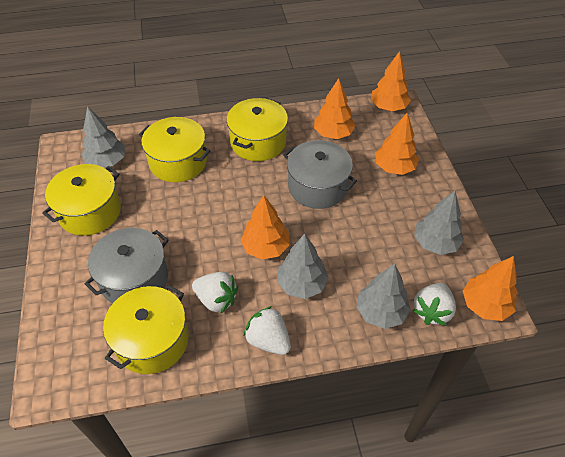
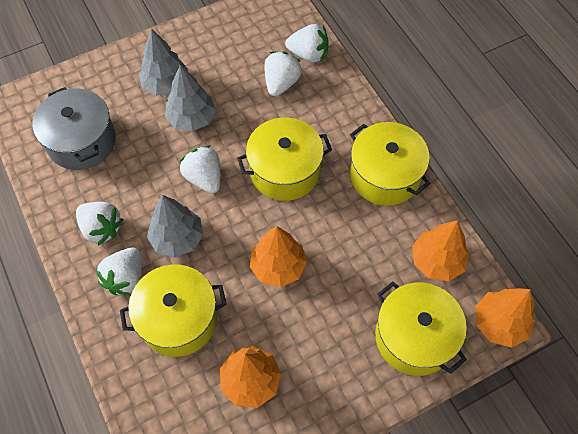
grey pot: [84,228,169,304] [283,140,357,209] = 2 -> [32,87,116,170] = 1
grey tree: [81,106,126,168] [277,234,329,299] [356,264,411,329] [414,191,464,255] = 4 -> [138,28,188,96] [147,195,203,258] [165,65,216,131] = 3
orange tree: [241,195,290,260] [314,78,356,139] [371,51,411,111] [375,113,419,175] [463,256,518,321] = 5 -> [220,346,281,408] [250,226,307,287] [412,220,469,281] [476,288,535,348] = 4
white strawberry: [192,272,238,313] [244,306,291,355] [412,283,456,326] = 3 -> [76,202,124,246] [96,247,142,296] [180,145,221,193] [264,51,302,96] [285,24,329,63] = 5

